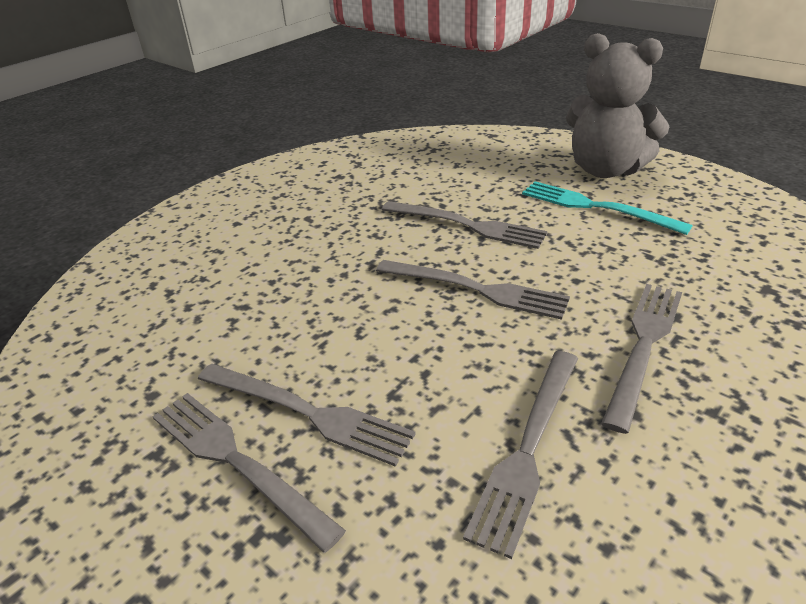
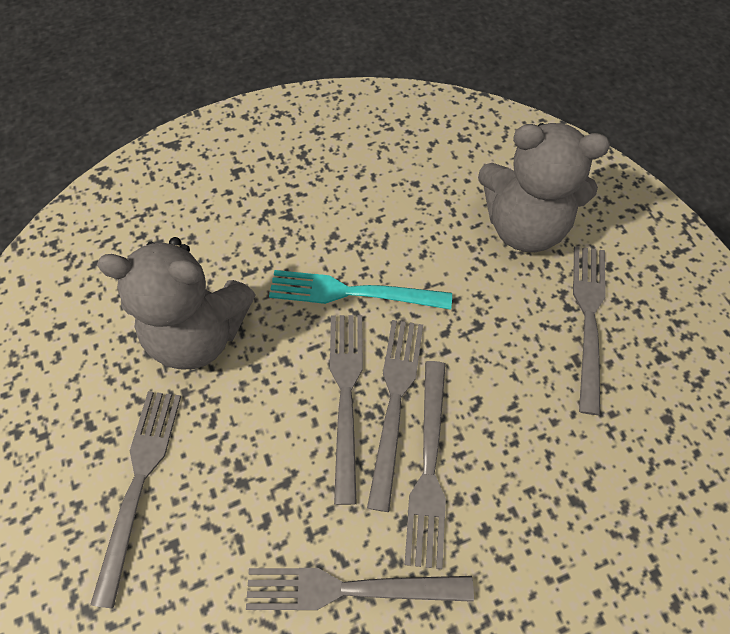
grey teddy bear: [566,33,670,178] = 1 -> [97,237,256,369] [478,123,610,252] = 2

